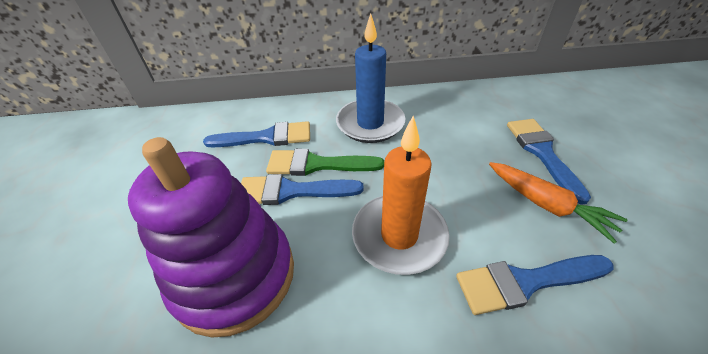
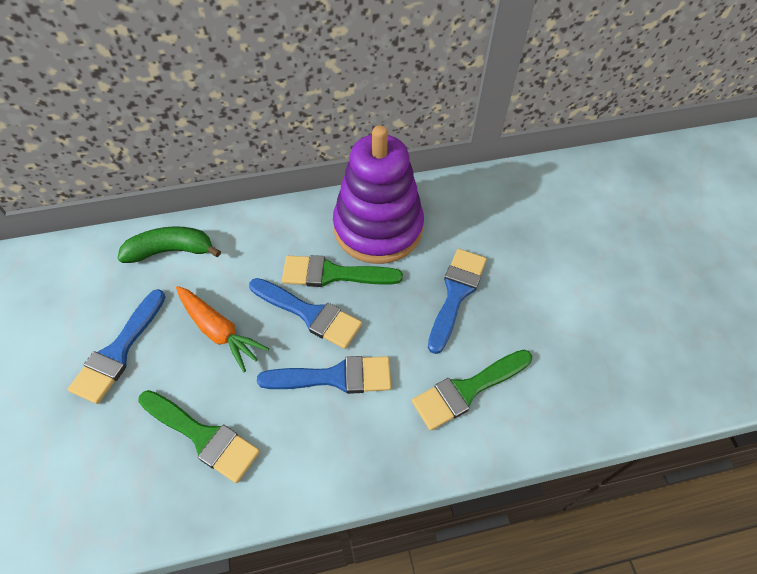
blue candle: [336,13,406,143] = 1 -> none = 0
green banana: none = 0 -> [117,226,221,263] = 1
green brush: [266,149,384,176] = 1 -> [138,390,260,483] [282,255,403,287] [412,350,532,431] = 3
orange candle: [352,116,450,275] = 1 -> none = 0

